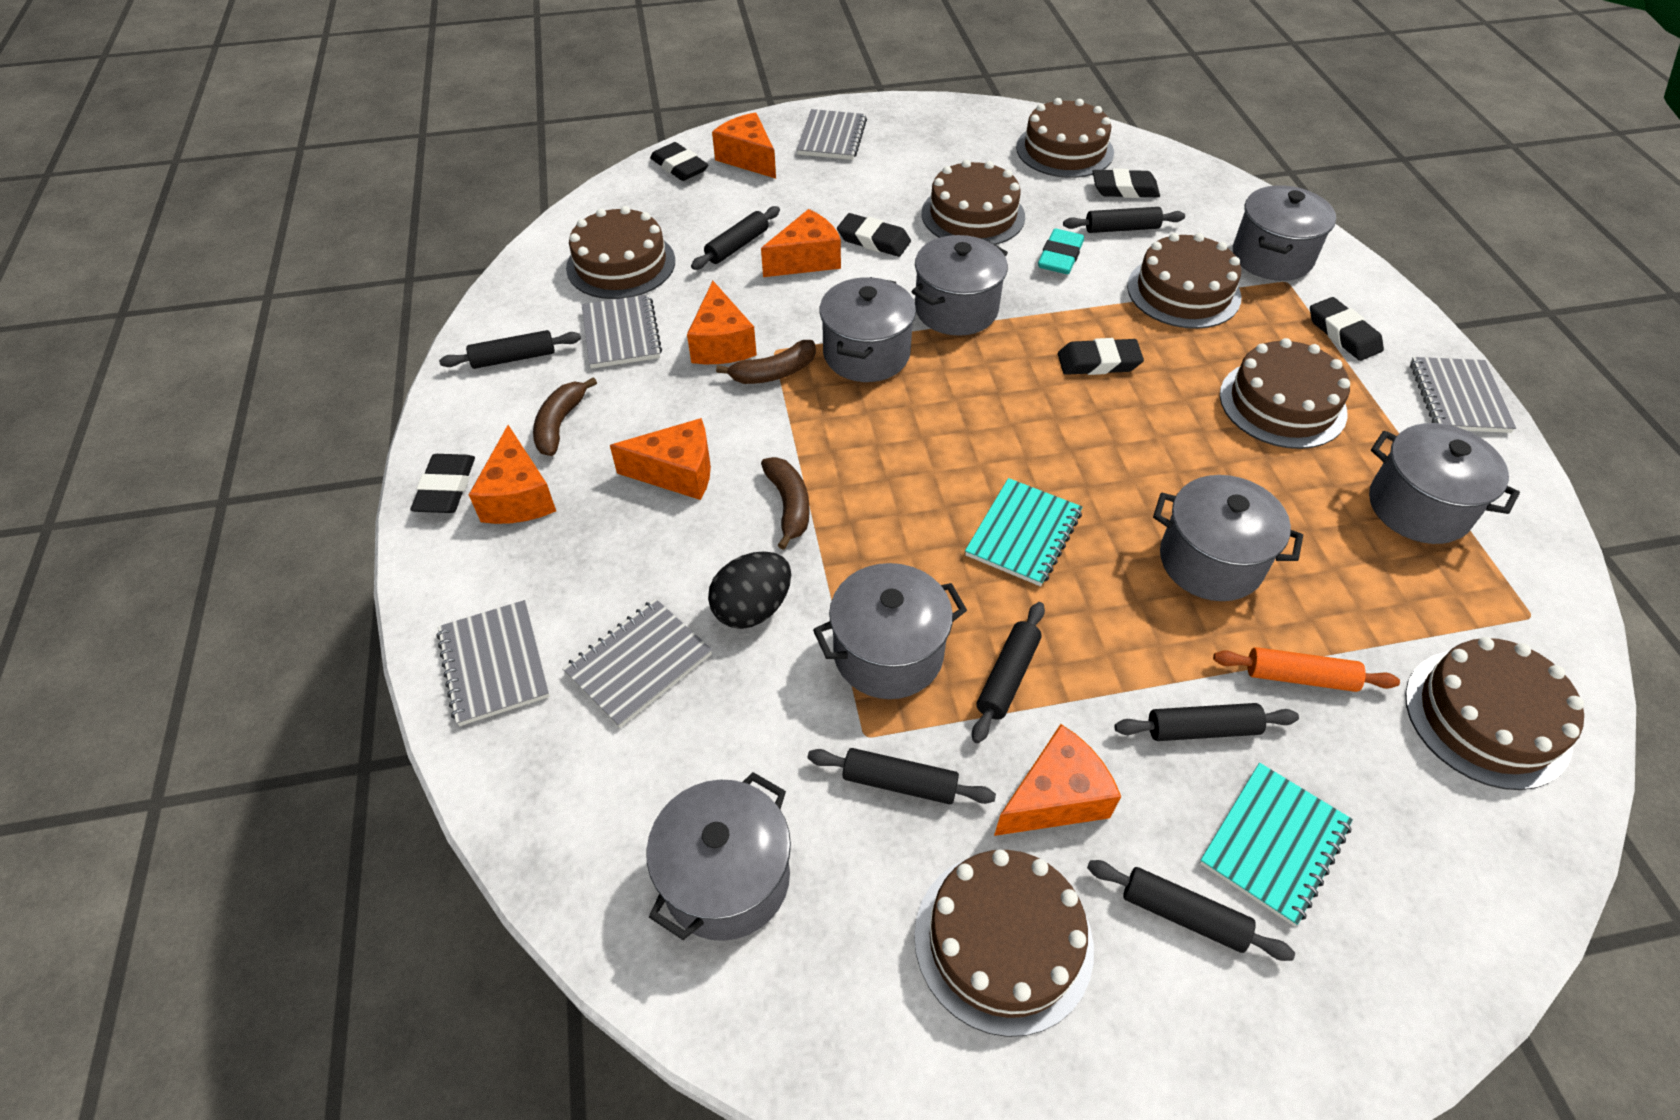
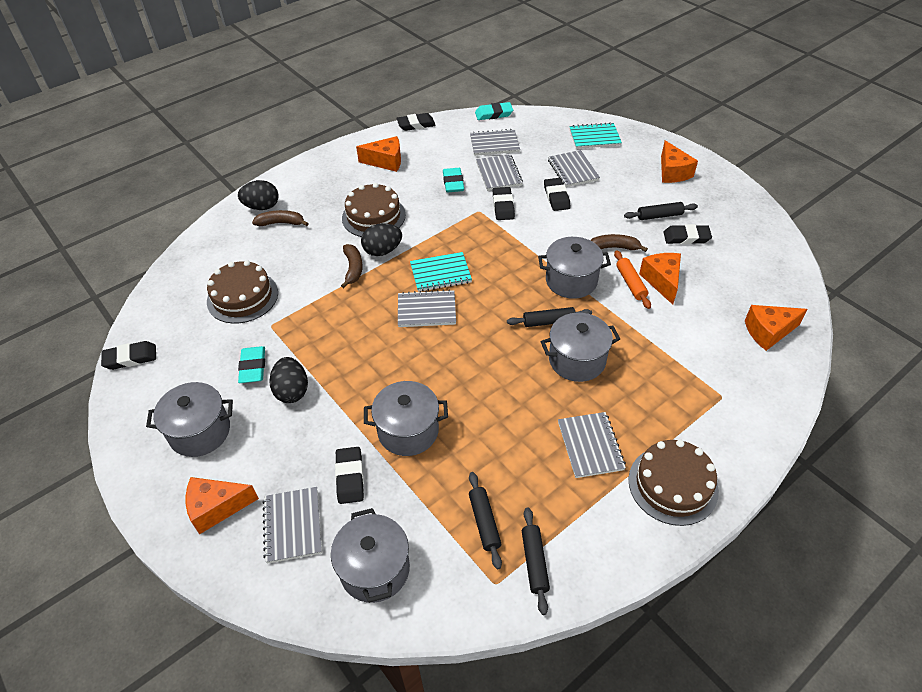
black egg: [708,551,791,629] = 1 -> [238,180,279,210] [269,357,308,403] [361,223,402,256] = 3
black rolling pin: [439,330,581,369] [691,206,780,270] [807,748,996,804] [972,602,1045,743] [1063,207,1185,233] [1087,860,1295,961] [1115,703,1299,741] = 7 -> [469,472,502,569] [507,307,592,327] [522,507,550,615] [624,202,698,220] = 4
brown cake: [566,206,675,299] [914,849,1094,1037] [921,160,1025,245] [1016,98,1114,178] [1127,233,1242,329] [1220,338,1350,449] [1405,637,1584,790] = 7 -> [207,260,278,323] [342,183,406,237] [628,440,719,526] = 3
grey notebook: [436,600,550,726] [562,599,712,728] [582,294,662,369] [796,109,867,160] [1410,357,1516,433] = 5 -> [263,487,322,564] [398,290,456,327] [470,129,520,156] [476,154,523,191] [548,150,600,187] [558,412,626,478] = 6
grey pot: [646,772,791,941] [813,563,967,699] [819,277,916,382] [911,235,1008,336] [1153,475,1303,601] [1233,185,1336,281] [1369,423,1520,544] = 7 -> [146,382,233,457] [331,508,410,603] [364,381,448,456] [538,237,611,299] [541,313,620,382] = 5
orange cheese: [469,425,556,524] [610,418,711,500] [687,281,757,364] [712,112,776,179] [761,209,841,277] [994,724,1121,836] = 6 -> [186,477,259,534] [356,136,401,172] [639,253,681,305] [661,140,698,183] [745,305,808,351] = 5
turquoise eraser: [1038,229,1084,274] = 1 -> [238,346,265,383] [443,168,464,193] [475,102,513,120] = 3

